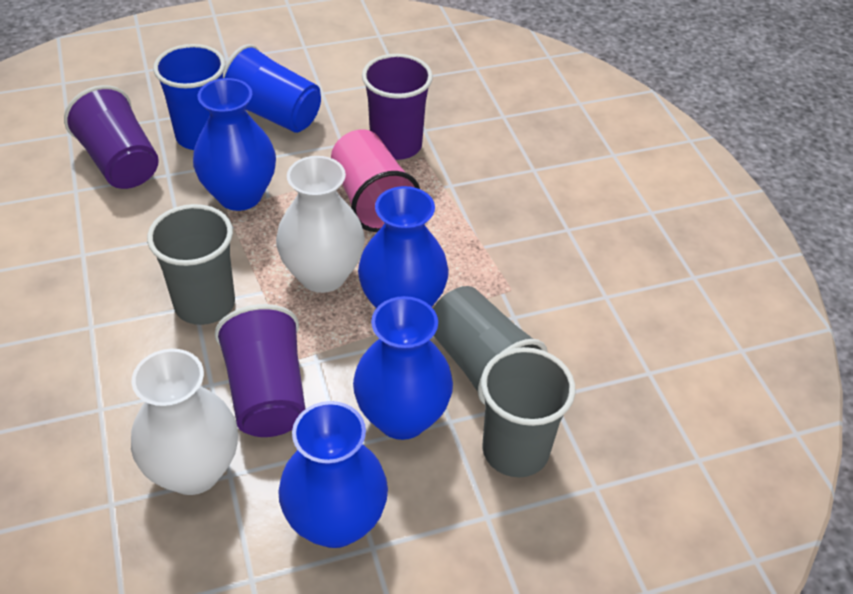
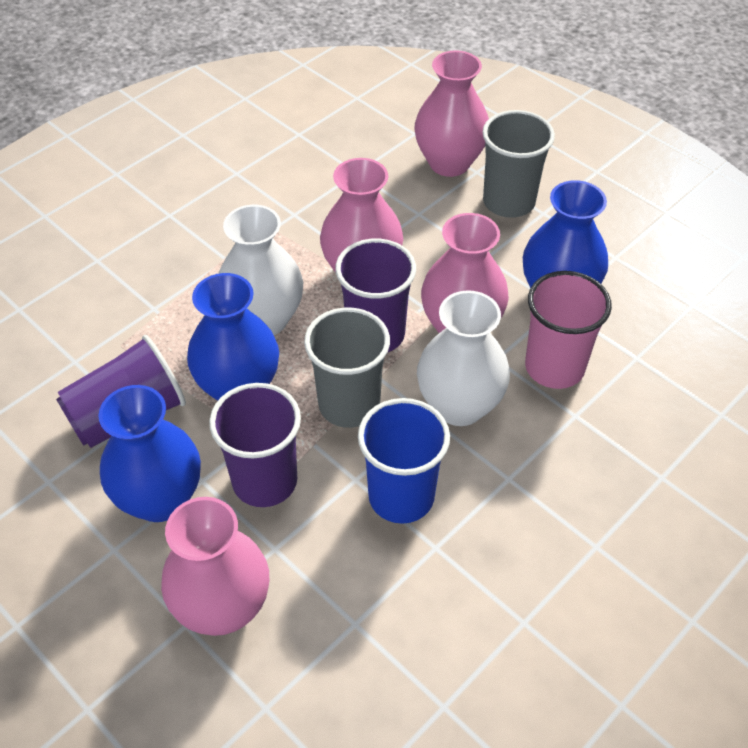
blue cup: [153,44,225,150] [223,44,321,133] = 2 -> [358,398,450,524] = 1
blue vase: [193,78,276,211] [278,401,388,548] [353,296,453,440] [358,186,449,308] = 4 -> [98,385,201,522] [187,273,279,400] [523,180,608,288] = 3
grey cup: [147,204,235,325] [433,286,548,405] [481,347,575,477] = 3 -> [304,308,390,428] [482,110,555,218] = 2
pink vase: none = 0 -> [161,497,269,636] [320,158,403,271] [414,50,489,177] [421,213,509,333] = 4

